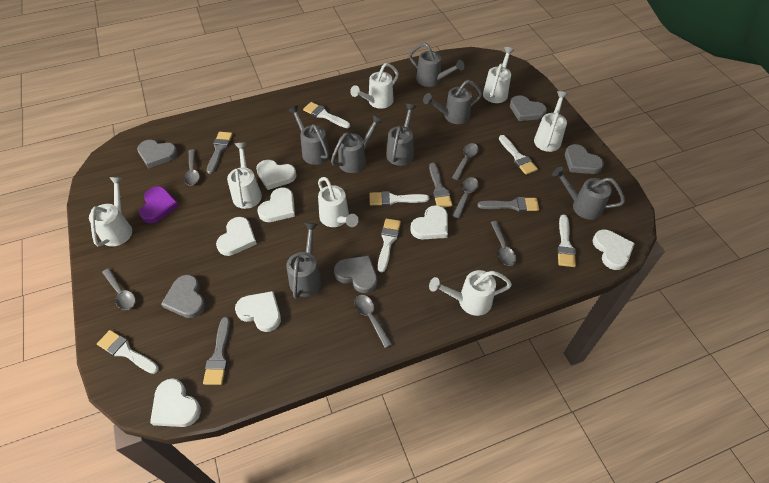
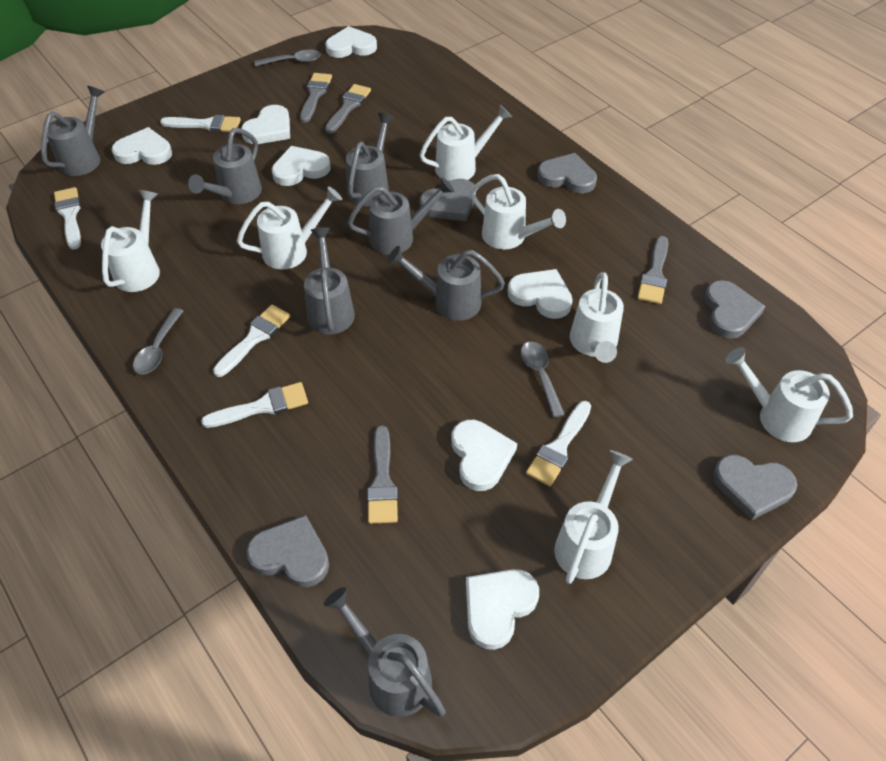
grey spoon: [102,268,135,310] [184,149,200,186] [354,295,392,348] [452,143,479,180] [453,177,479,218] [491,221,516,266] = 6 -> [133,308,183,374] [254,50,321,66] [521,342,565,418] = 3
purple heart: [139,186,179,223] = 1 -> none = 0
white brush: [97,330,159,374] [303,102,350,128] [370,191,429,206] [378,218,401,272] [499,135,538,175] [557,215,576,267] = 6 -> [54,187,81,250] [160,115,241,132] [201,382,308,428] [213,305,290,377] [526,401,591,486] = 5

